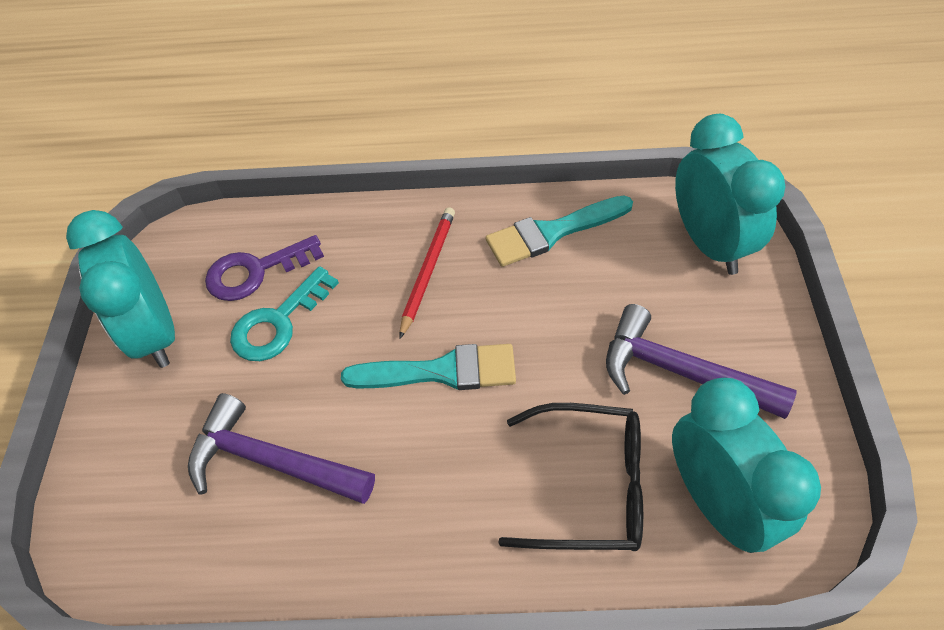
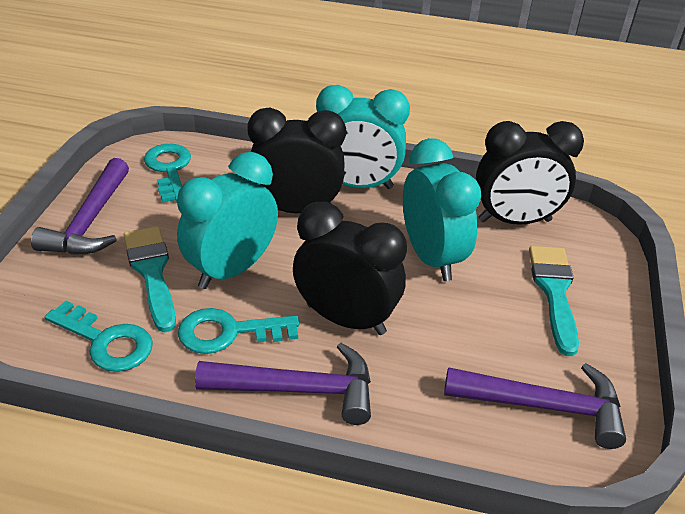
black clock: none = 0 -> [247,108,346,213] [293,202,407,335] [476,121,584,225] = 3
black glasses: [498,403,643,551] = 1 -> none = 0
purple hammer: [188,393,375,504] [606,304,797,419] = 2 -> [31,158,129,255] [195,343,371,425] [444,363,626,449] = 3
purple key: [205,235,324,301] = 1 -> none = 0
red pencil: [399,207,455,339] = 1 -> none = 0
turquoise key: [230,266,339,361] = 1 -> [45,300,153,372] [144,144,191,202] [178,308,299,354] = 3

